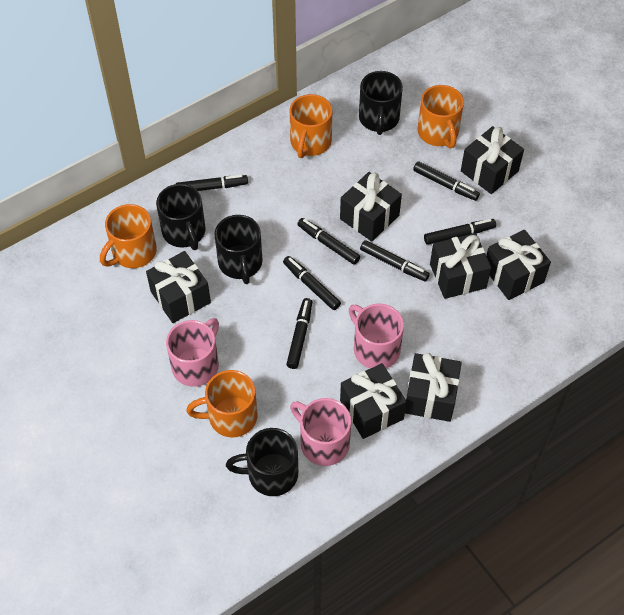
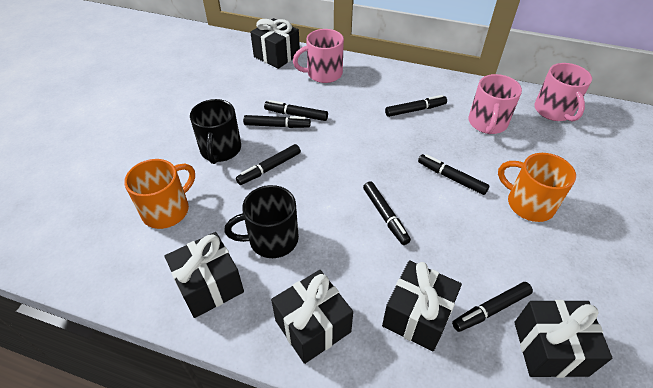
black gift: [146,251,211,323] [340,172,402,241] [340,363,407,439] [405,353,462,422] [430,233,491,299] [461,126,524,194] [486,230,551,300] = 7 -> [165,232,244,318] [250,18,300,69] [271,270,353,364] [382,260,462,351] [514,300,612,378] = 5
black mug: [156,184,206,250] [214,215,263,284] [226,428,298,496] [359,71,403,135] = 4 -> [190,99,241,164] [224,185,299,258] = 2
orange mug: [100,204,157,268] [186,370,258,438] [290,94,332,158] [418,85,464,149] = 4 -> [124,159,195,229] [498,153,576,222] = 2

